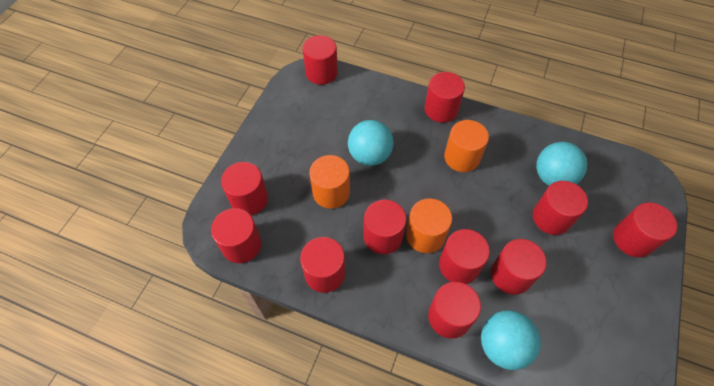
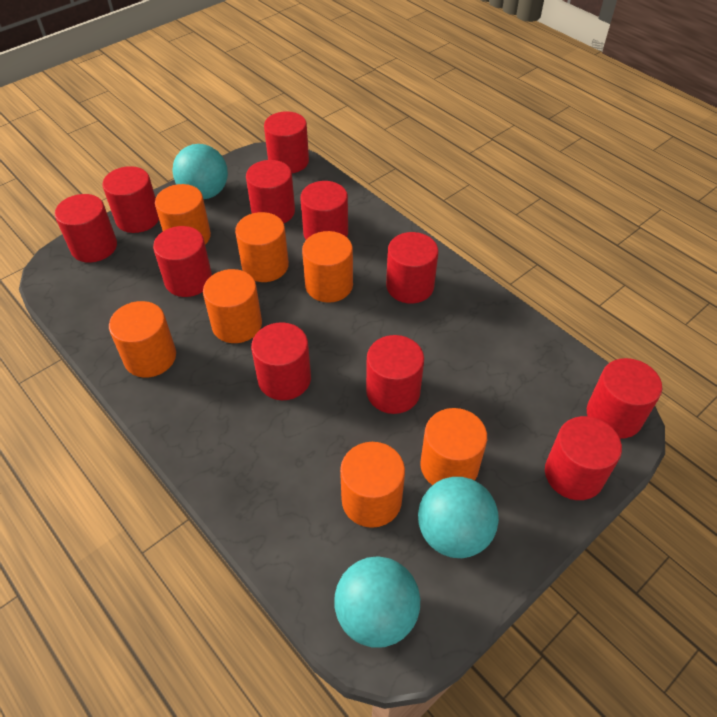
orange cylinder: [309,155,350,209] [406,198,452,253] [444,120,489,172] = 3 -> [109,301,176,378] [155,184,211,245] [203,269,262,343] [235,212,289,282] [302,231,353,303] [340,442,405,528] [420,408,487,485] = 7

